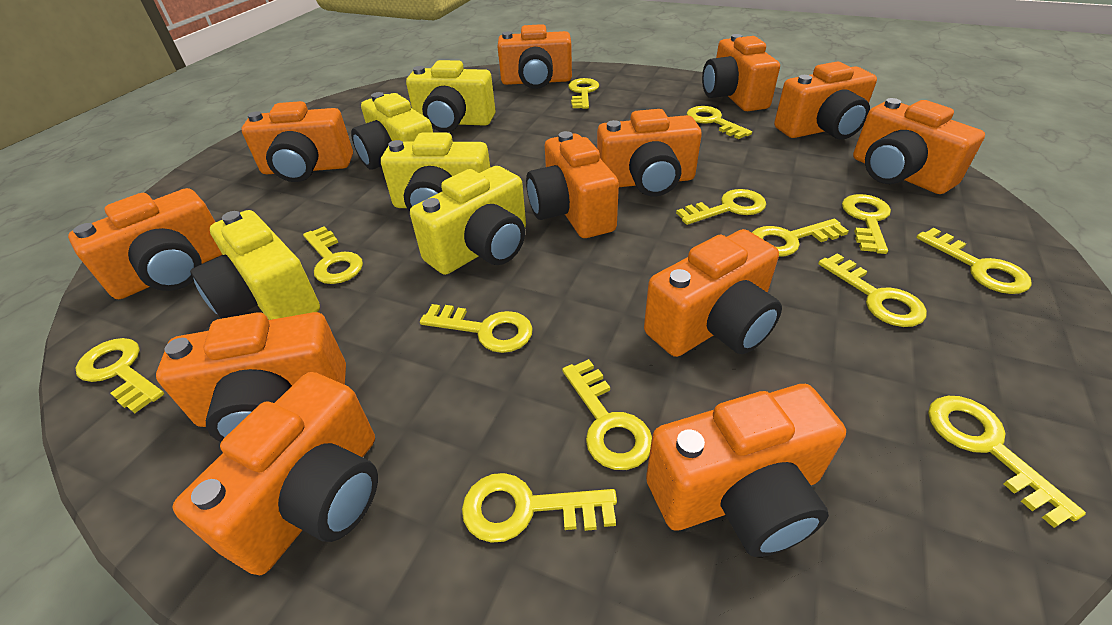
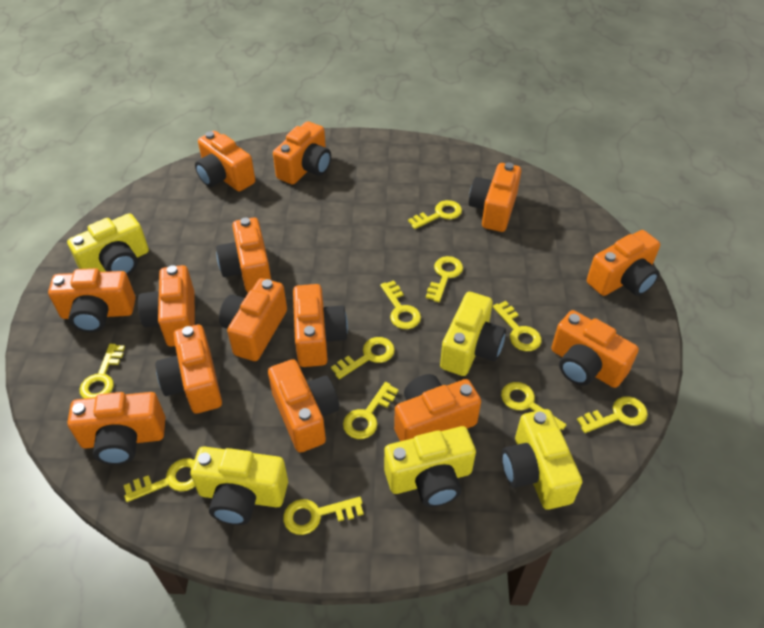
orange camera: [68,188,222,299] [156,312,346,442] [173,372,378,575] [241,101,353,182] [497,24,572,89] [526,131,619,238] [597,109,702,196] [644,229,782,357] [646,384,846,557] [702,34,780,111] [774,62,877,140] [853,98,985,194] = 12 -> [48,268,136,332] [67,392,165,465] [138,265,195,347] [156,325,222,414] [195,131,255,191] [216,217,272,292] [219,278,287,361] [268,359,339,453] [273,121,331,184] [293,284,348,367] [394,374,481,441] [469,163,521,232] [551,310,639,388] [587,230,660,296] = 14
yellow key: [76,338,164,413] [303,226,363,284] [420,304,533,353] [462,473,617,543] [562,359,652,470] [568,78,599,109] [676,189,766,225] [686,106,752,139] [752,219,849,257] [818,253,927,327] [842,194,891,254] [916,228,1032,294] [928,396,1086,528] = 13 -> [80,344,125,398] [124,458,195,502] [283,497,364,535] [331,337,395,379] [343,382,399,439] [380,280,421,329] [408,200,462,229] [426,256,463,302] [493,301,542,351] [501,382,566,430] [577,396,648,433] = 11

